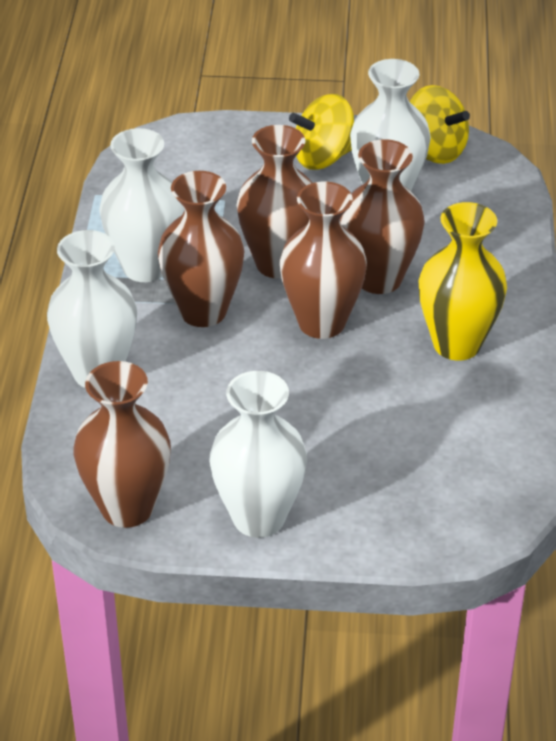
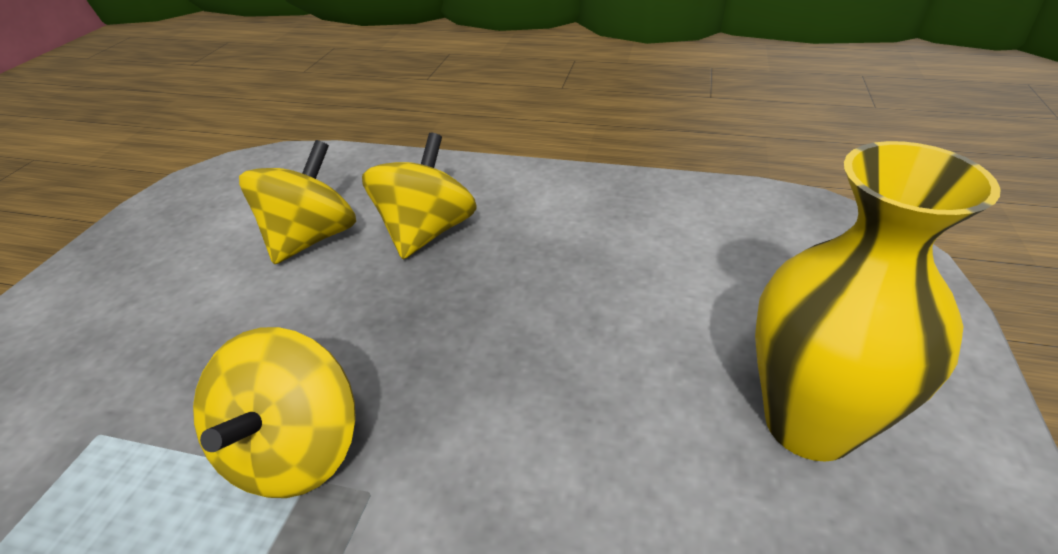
brown vase: [73,361,171,528] [158,171,244,327] [237,125,313,279] [280,182,367,339] [340,139,425,294] = 5 -> none = 0
white vase: [47,230,137,388] [99,128,184,282] [210,371,307,538] [350,59,431,191] = 4 -> none = 0
yellow spinning top: [289,94,354,170] [409,85,470,164] = 2 -> [193,327,356,498] [239,140,356,264] [362,133,477,259] = 3

